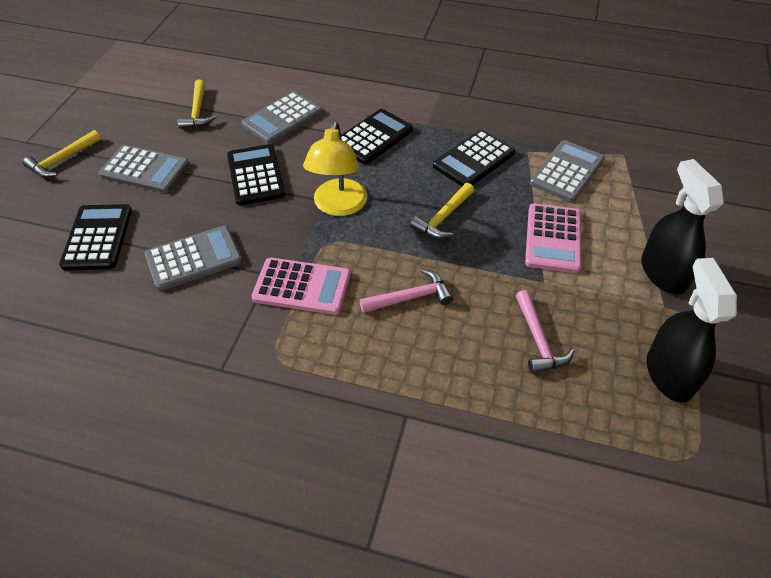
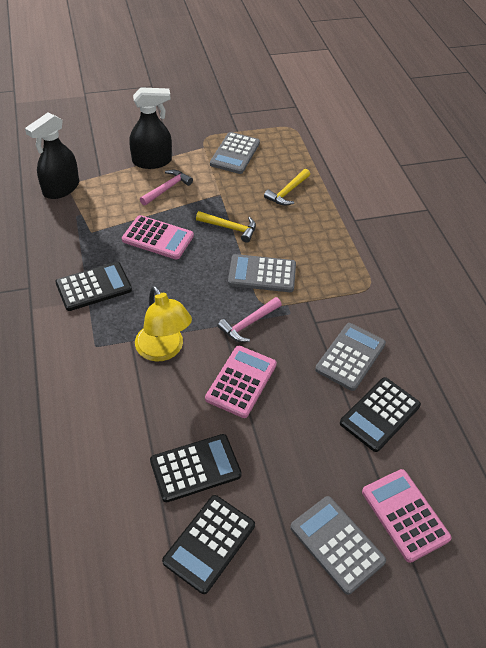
pink calculator: [252,258,351,315] [525,203,581,273] = 2 -> [122,215,194,260] [205,346,277,418] [362,469,451,563] = 3
yellow hammer: [23,130,101,178] [178,79,216,129] [410,183,474,239] = 3 -> [196,211,256,243] [264,169,310,206] = 2

